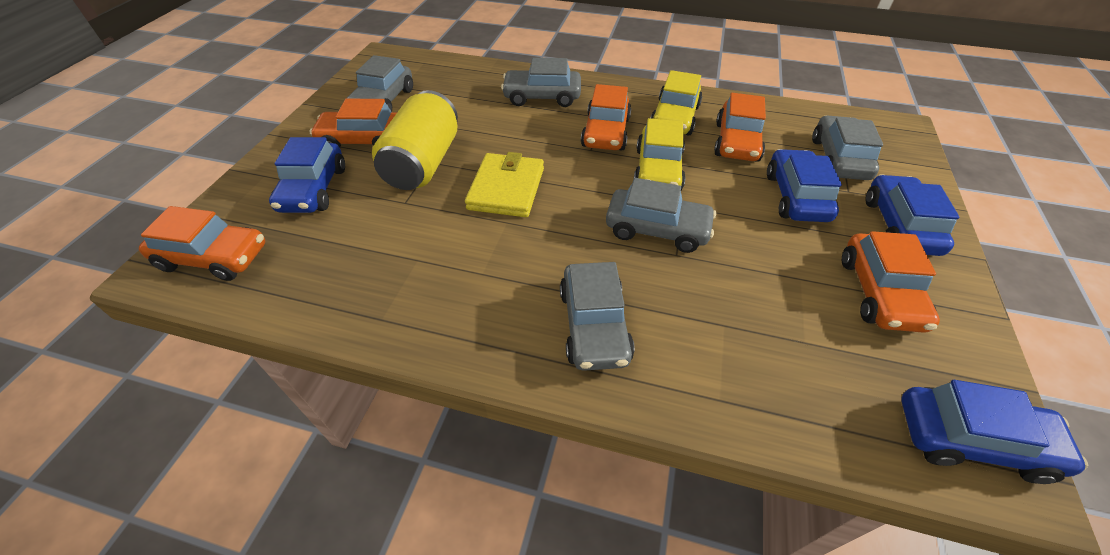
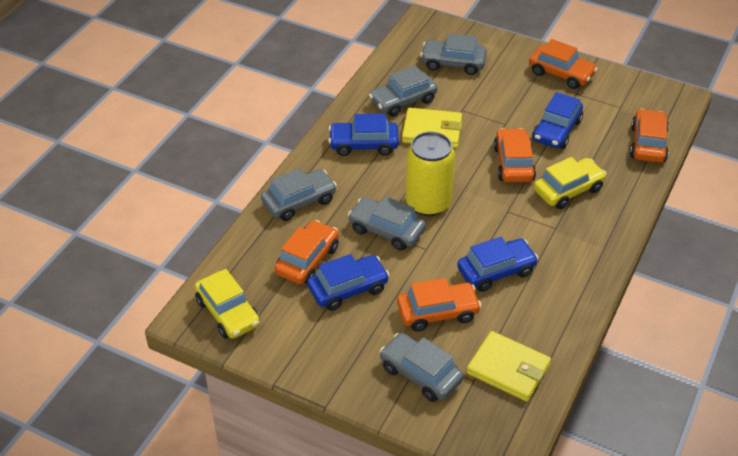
yellow wallet: [465,152,544,217] = 1 -> [402,108,462,148] [467,331,551,402] = 2

